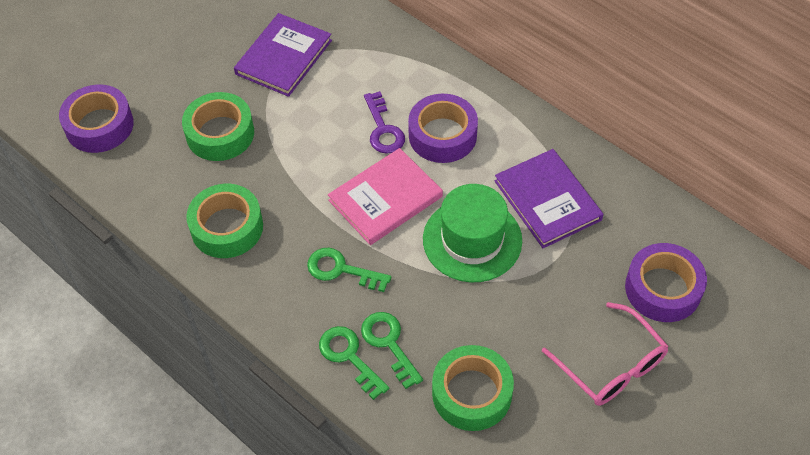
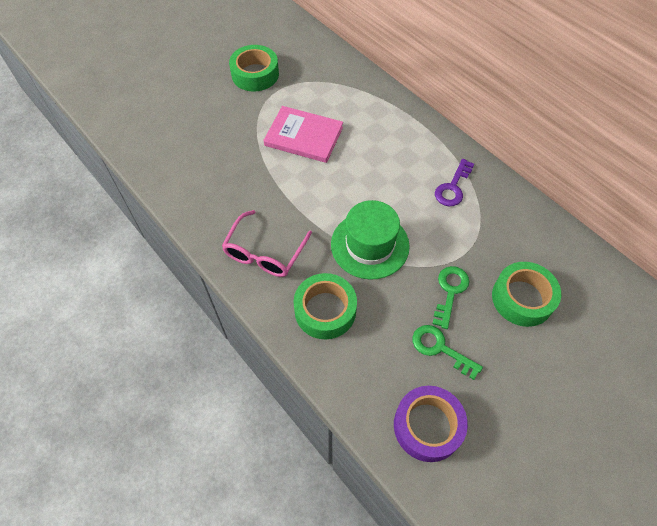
green key: [307,248,391,292] [319,326,389,400] [361,312,423,389] = 3 -> [412,325,483,380] [432,266,469,329] = 2
purple book: [234,13,332,97] [495,149,603,248] = 2 -> none = 0
purple tape: [59,84,134,153] [408,94,478,163] [625,243,707,322] = 3 -> [394,386,468,462] = 1

